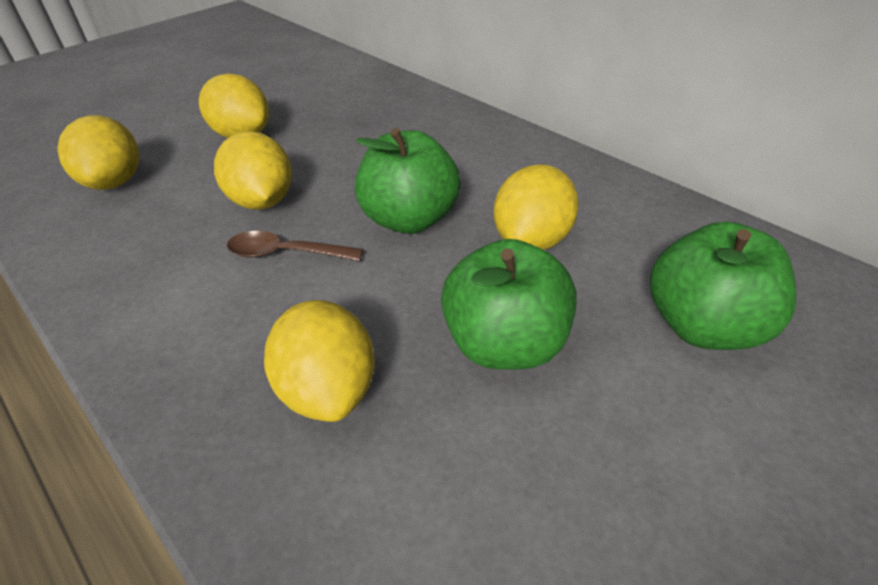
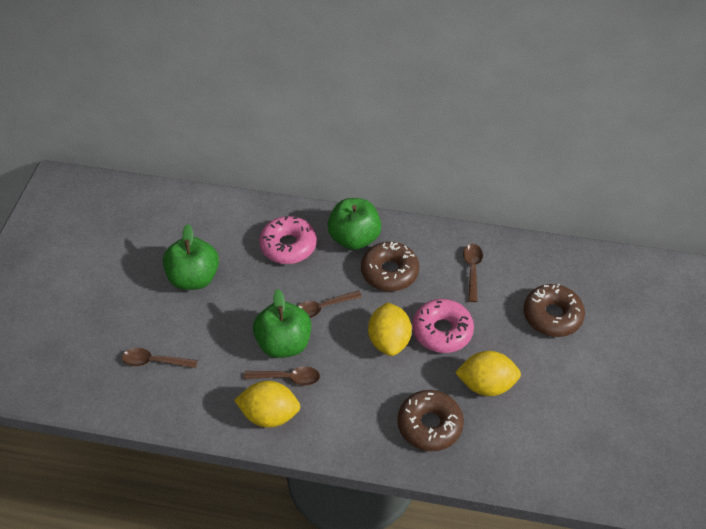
brown donut: none = 0 -> [361,242,419,291] [397,390,464,451] [523,284,585,337] = 3
brown spoon: [227,231,363,261] = 1 -> [122,348,198,368] [244,366,320,385] [298,290,362,318] [463,244,483,302] = 4
pink donut: none = 0 -> [259,216,317,264] [412,299,474,353] = 2
yellow lemon: [57,115,139,190] [199,74,269,138] [214,131,292,210] [264,300,375,422] [494,164,579,250] = 5 -> [234,381,301,428] [368,302,412,356] [455,351,521,396] = 3

